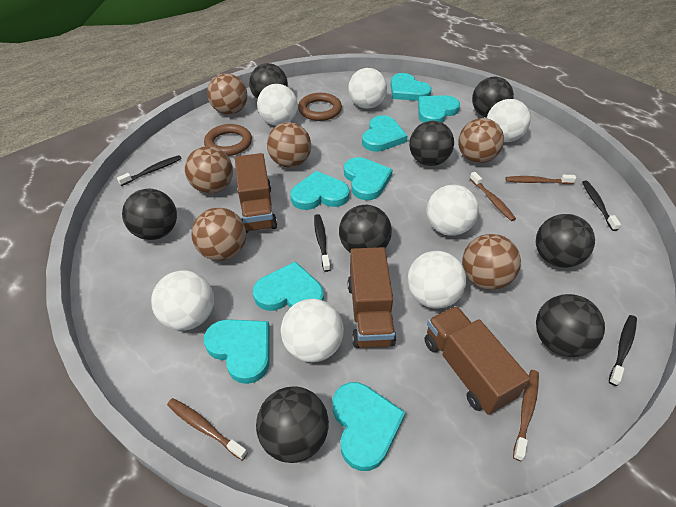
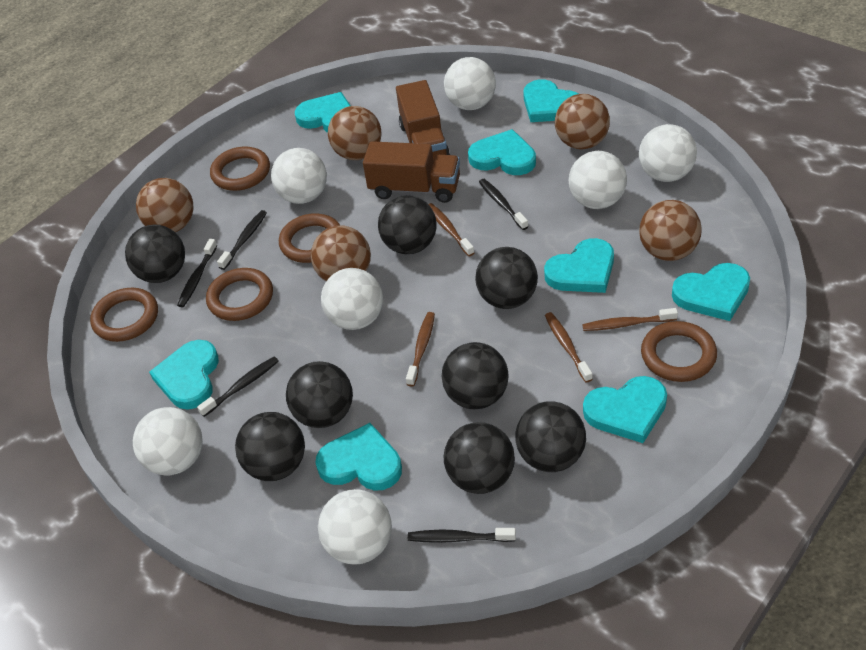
black toothbrush: [117,155,182,186] [314,214,330,272] [582,180,621,231] [609,315,637,386] = 4 -> [177,239,217,307] [197,357,279,417] [217,210,267,270] [408,528,516,543] [479,179,529,230] = 5
brown ball: [185,146,233,194] [192,207,246,261] [207,73,247,115] [267,122,311,168] [458,118,504,163] [462,234,521,290] = 6 -> [136,178,194,232] [311,225,371,281] [328,106,382,160] [555,94,610,149] [639,200,702,261] = 5
brown ring: [204,124,252,156] [298,93,342,121] = 2 -> [90,288,158,342] [206,268,273,321] [210,147,270,191] [279,213,340,263] [641,321,717,382] = 5
brown truck: [235,153,277,233] [348,247,396,348] [424,306,530,415] = 3 -> [363,141,460,203] [396,80,450,161] = 2

